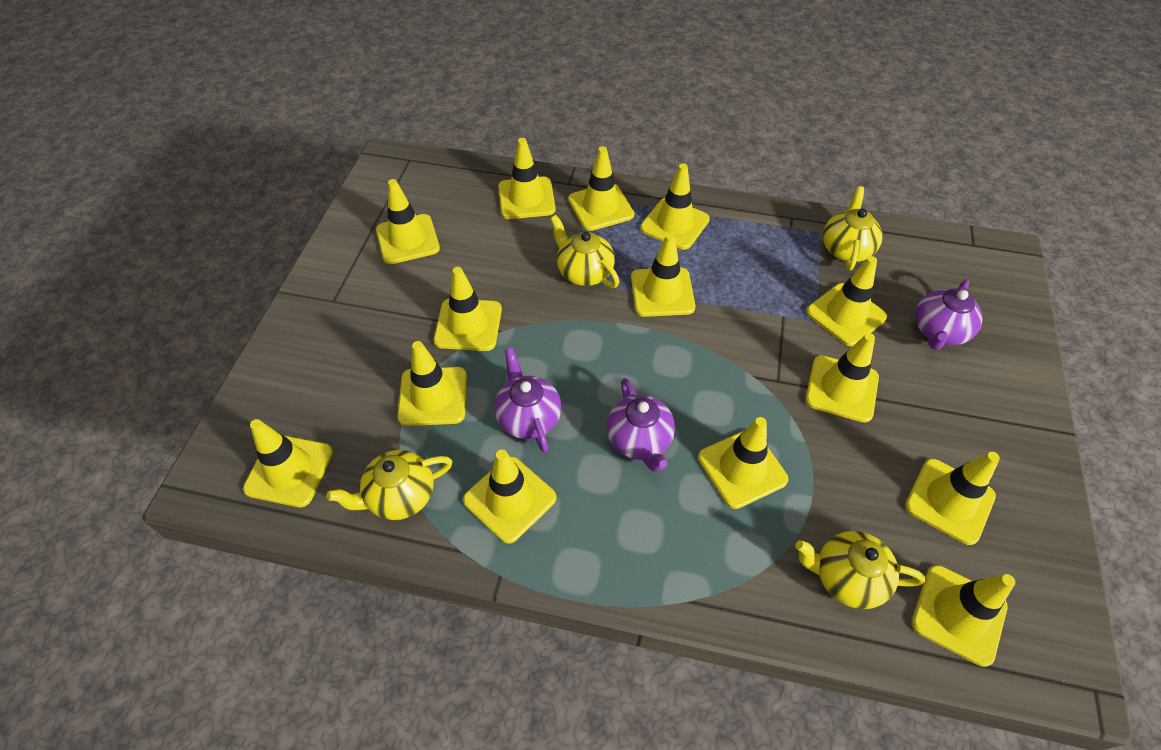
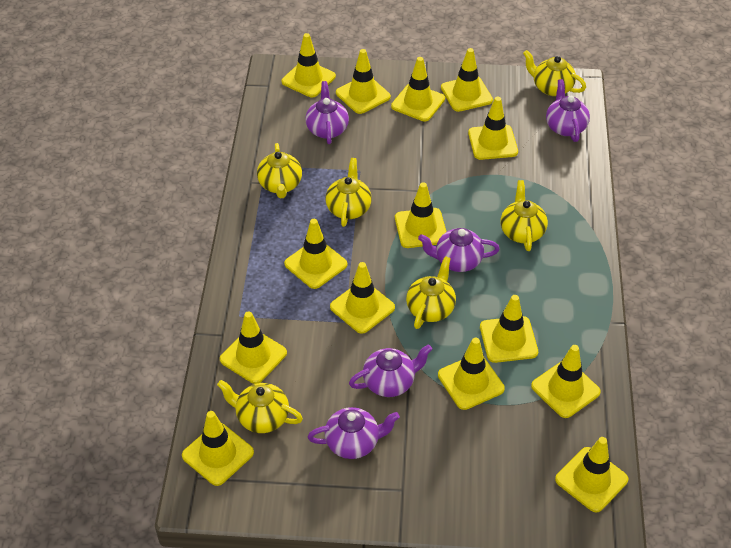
purple teapot: [494,347,561,452] [607,378,675,472] [915,279,983,350] = 3 -> [305,81,349,144] [308,407,400,459] [349,345,432,397] [418,228,500,272] [546,79,590,142] = 5
yellow teapot: [327,450,453,520] [550,215,619,288] [795,531,925,609] [823,186,883,270] = 4 -> [217,380,303,433] [257,143,302,198] [325,158,372,227] [406,256,456,329] [501,180,548,251] [523,50,586,96] = 6

